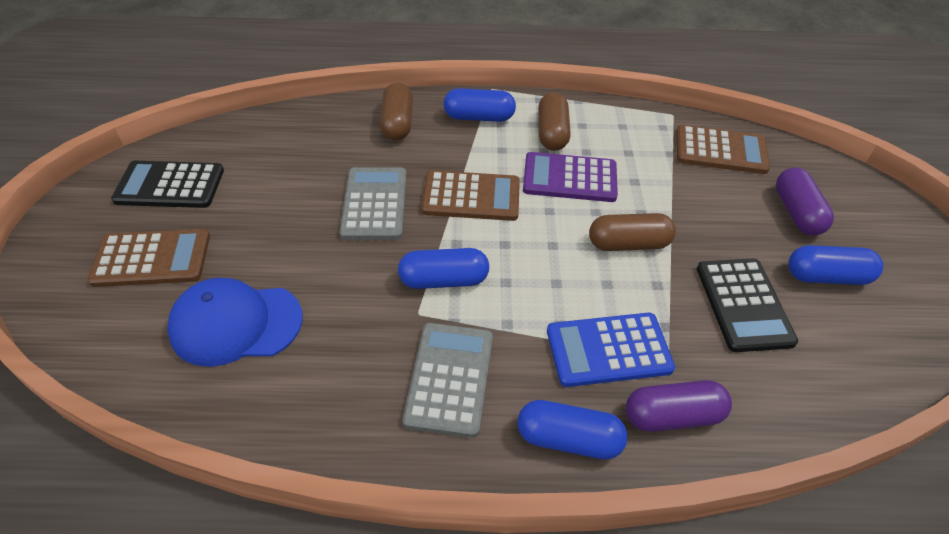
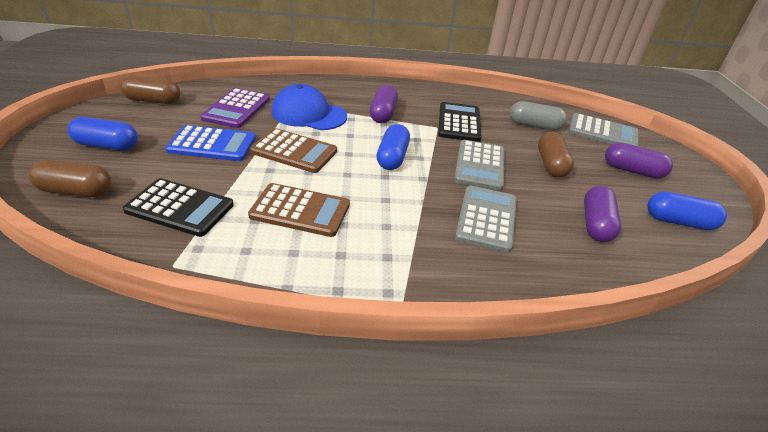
blue capsule: [398,248,489,289] [444,88,516,122] [518,400,627,460] [788,245,883,285] = 4 -> [67,117,138,151] [376,124,410,170] [647,191,727,230] = 3
brown calculator: [87,229,210,287] [421,170,520,221] [676,125,770,174] = 3 -> [248,183,350,237] [250,128,337,173] = 2
grey calculator: [339,167,407,240] [403,323,493,438] = 2 -> [454,140,505,191] [455,186,517,253] [568,113,639,146] = 3
grey capsule: none = 0 -> [510,101,567,131] = 1
purple capsule: [626,380,732,432] [776,167,834,235] = 2 -> [370,85,398,123] [584,186,621,242] [605,142,673,179] = 3

